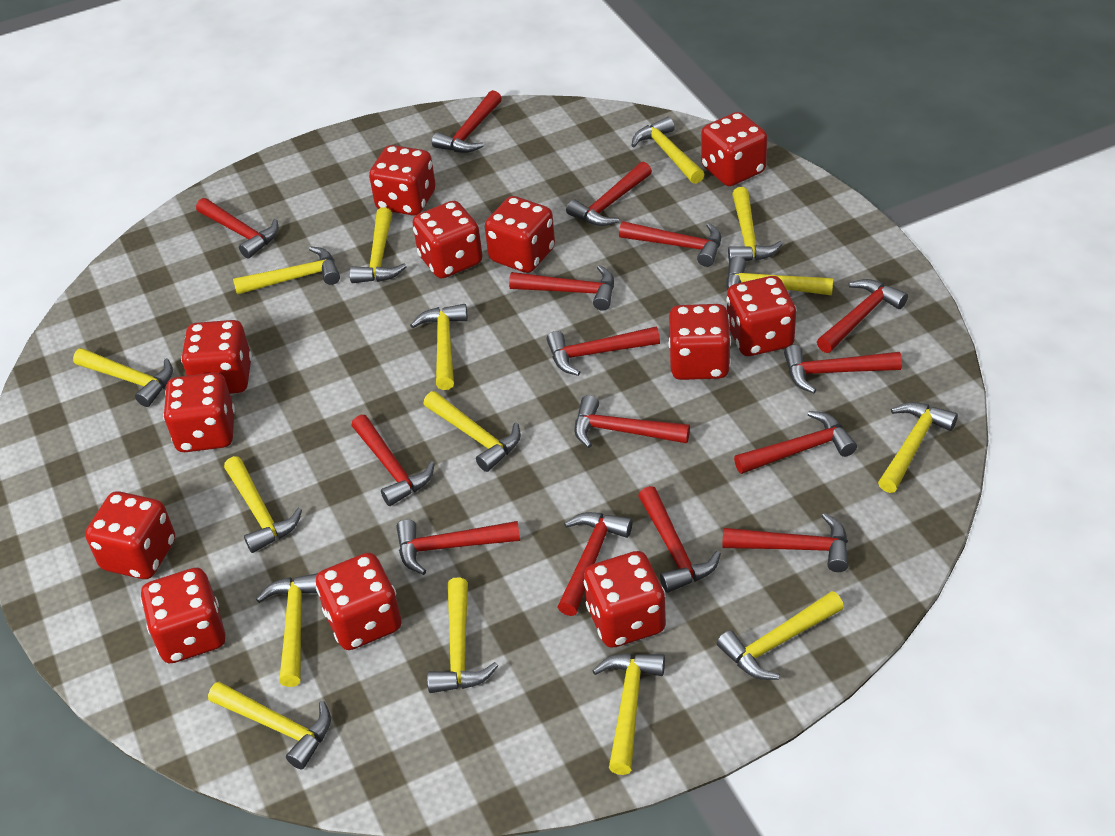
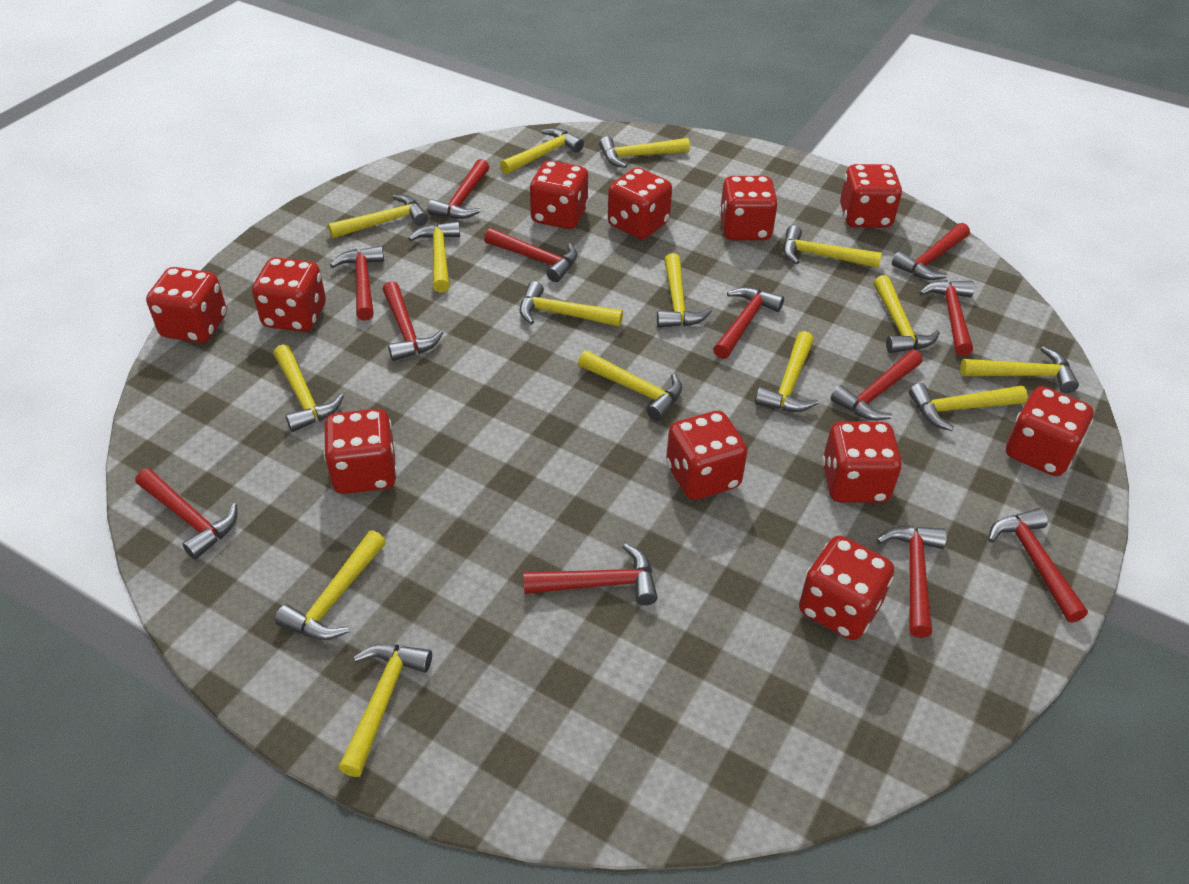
red dice: [85,491,175,579] [140,568,225,663] [163,372,235,452] [181,320,252,394] [316,553,401,650] [369,145,436,216] [413,201,483,278] [485,196,555,273] [584,551,666,648] [668,304,731,380] [701,112,767,186] [726,276,797,356] = 12 -> [146,267,227,343] [252,257,326,332] [324,409,397,494] [529,161,589,229] [608,168,672,239] [666,411,747,500] [719,176,778,240] [799,536,894,640] [822,421,902,503] [840,164,902,228] [1006,386,1094,476] = 11
red hammer: [196,198,279,259] [351,415,435,506] [396,519,520,575] [432,90,502,153] [509,265,614,311] [546,327,660,376] [557,512,633,616] [566,161,652,226] [574,395,690,448] [619,221,721,267] [638,486,721,593] [722,513,849,572] [734,411,857,474] [784,345,902,393] [817,279,908,353] = 15 -> [135,468,237,560] [330,246,384,321] [383,281,443,361] [428,159,489,219] [484,228,577,282] [523,544,658,605] [713,287,784,359] [831,350,923,421] [877,526,947,638] [892,223,970,280] [919,280,975,356] [988,508,1088,623] = 12

